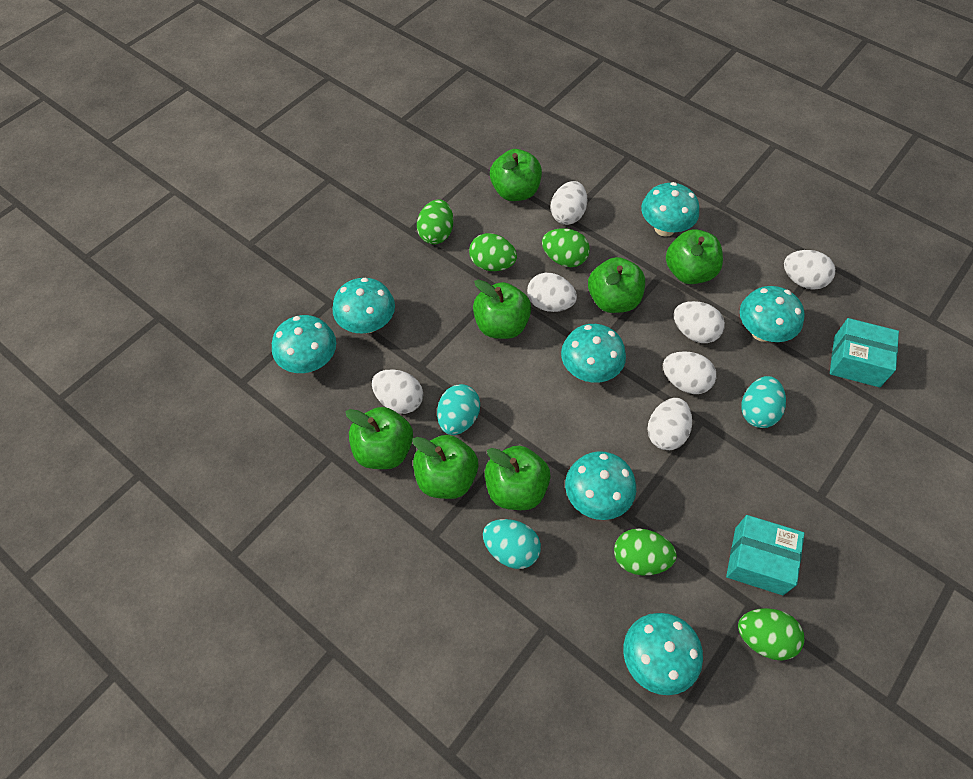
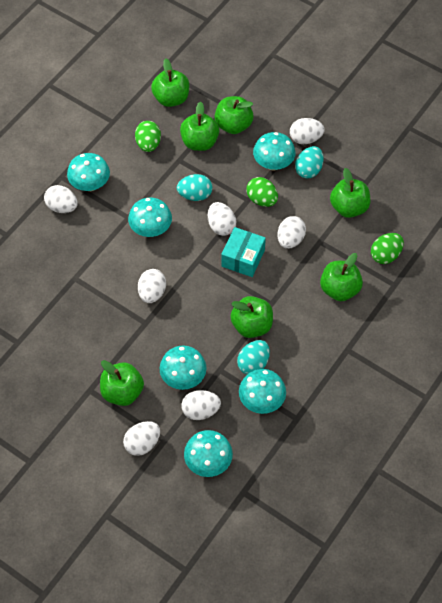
green egg: [417,199,454,244] [469,233,517,271] [542,228,590,267] [614,528,677,575] [738,608,804,661] = 5 -> [135,121,161,152] [246,177,278,207] [371,233,404,264] = 3
turquoise box: [726,515,804,595] [830,318,899,387] = 2 -> [221,227,266,277] = 1
turquoise mushroom: [272,315,336,373] [332,278,395,334] [561,324,626,383] [565,451,636,520] [623,613,703,695] [641,182,699,237] [740,286,804,342] = 7 -> [67,153,110,191] [128,198,172,237] [160,345,207,390] [184,430,233,477] [239,369,286,414] [253,132,296,171] = 6

